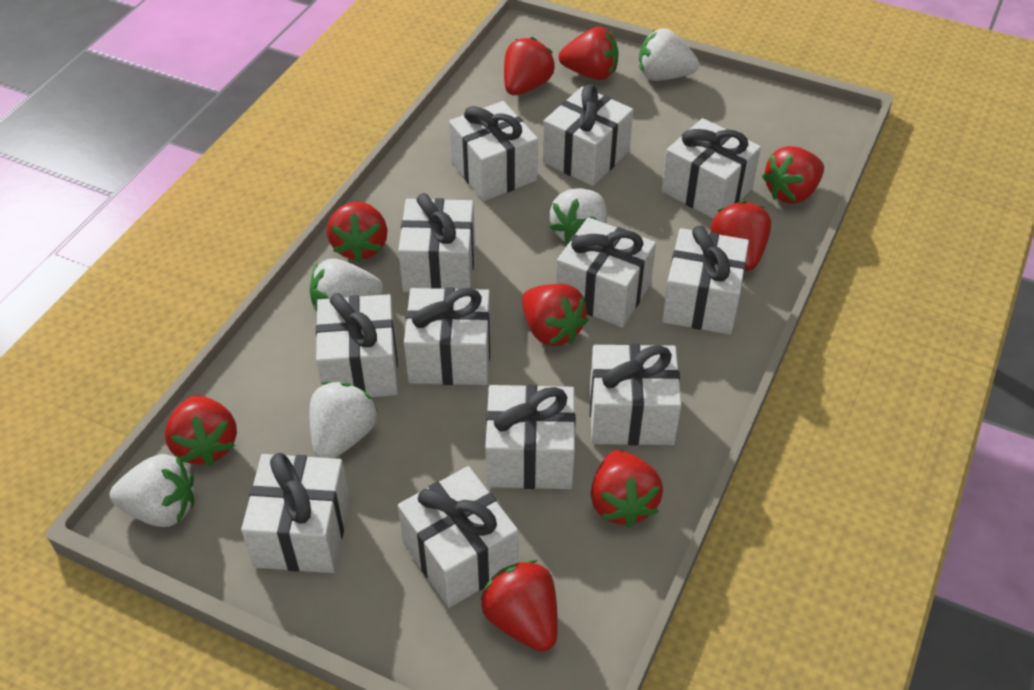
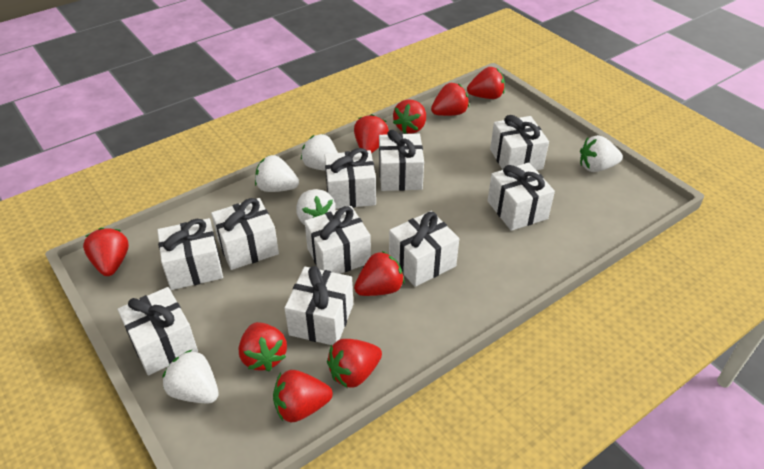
white gift: [241,453,350,573] [316,293,398,397] [398,193,475,292] [398,466,518,608] [404,287,491,385] [449,101,538,201] [485,384,576,489] [543,84,633,186] [556,217,656,327] [590,344,681,445] [661,118,761,219] [662,226,749,335] = 12 -> [118,287,198,375] [157,218,223,290] [211,198,279,270] [285,266,353,345] [304,206,371,274] [325,148,376,209] [379,130,424,191] [389,211,459,287] [488,163,555,231] [490,115,549,170] = 10

